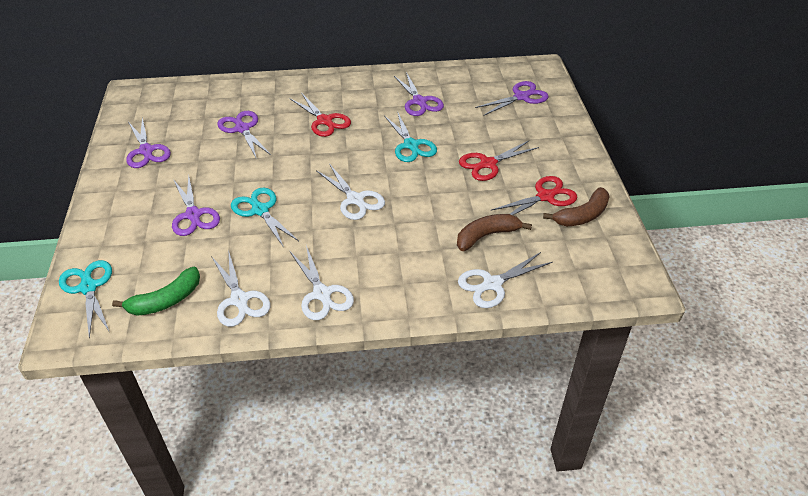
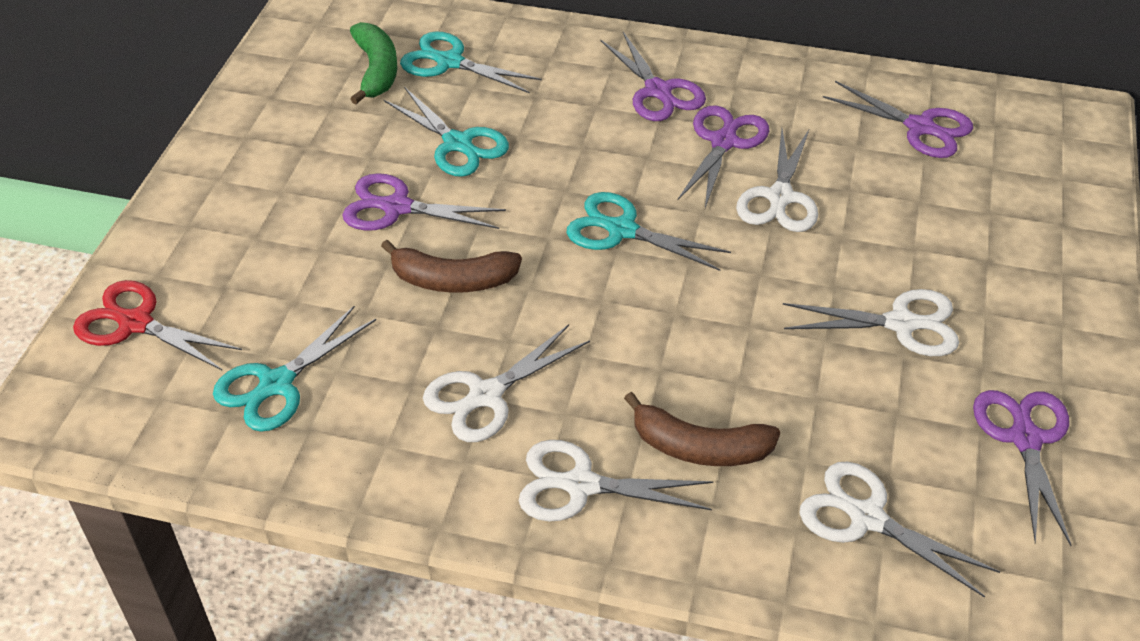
red scissors: [290,94,351,137] [459,141,539,181] [491,176,577,215] = 3 -> [73,280,242,371] = 1
turquoise scissors: [59,260,112,339] [231,188,299,248] [384,111,437,162] = 3 -> [213,305,376,432] [384,88,509,177] [400,32,542,93] [567,192,731,271] = 4
white scissors: [211,250,271,327] [290,245,354,320] [316,164,385,220] [458,252,553,308] = 4 -> [423,324,590,442] [519,440,713,521] [736,129,818,232] [783,289,959,356] [799,462,1000,598] = 5

